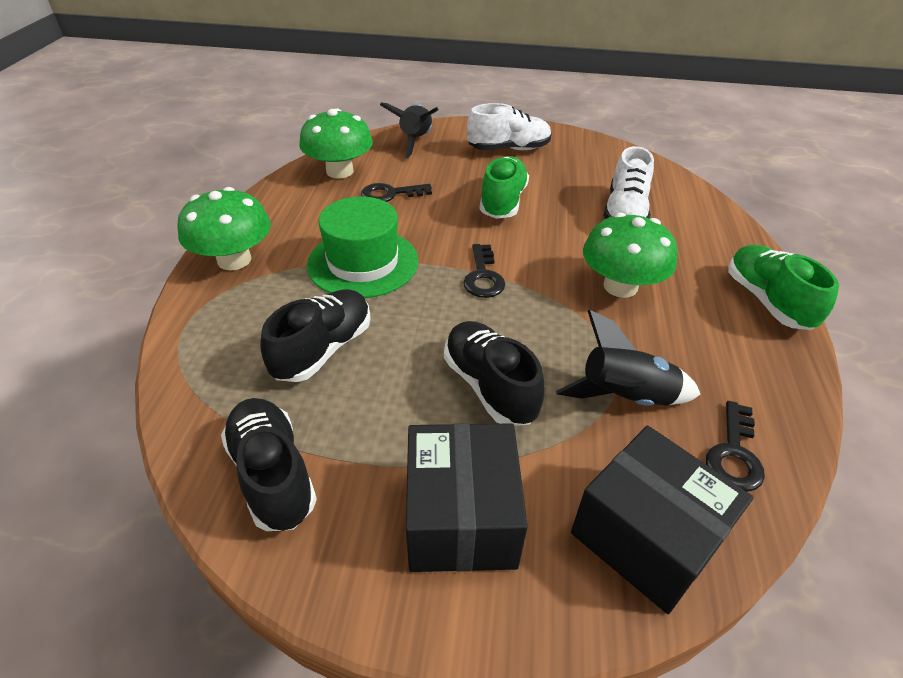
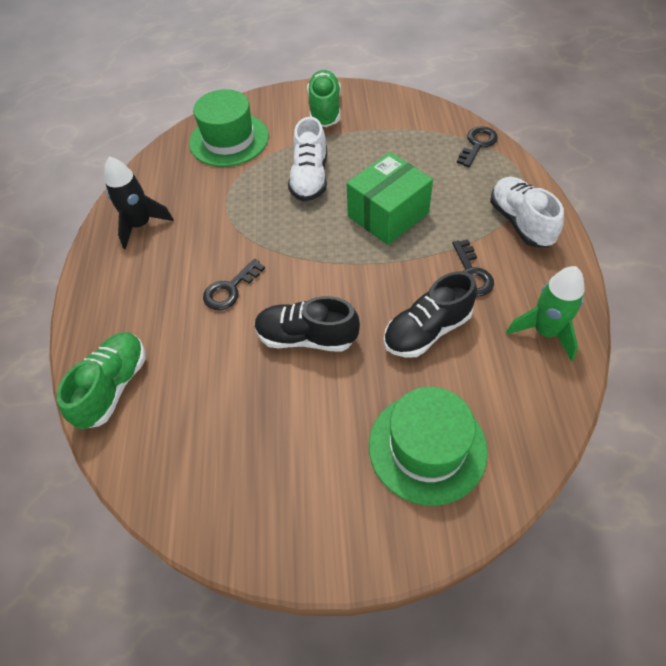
black box: [406,423,528,572] [571,426,753,614] = 2 -> none = 0
black rocket: [380,102,438,158] [556,310,701,406] = 2 -> [104,157,174,249] = 1
black shoe: [221,398,317,531] [260,289,371,382] [444,321,545,426] = 3 -> [255,296,360,352] [384,271,477,358] = 2
green box: none = 0 -> [346,152,433,245] = 1
green hat: [307,197,418,298] = 1 -> [189,89,269,167] [369,387,488,506] = 2
green mushroom: [177,187,271,270] [299,108,373,178] [583,213,677,298] = 3 -> none = 0
green rocket: none = 0 -> [506,266,585,361] = 1

